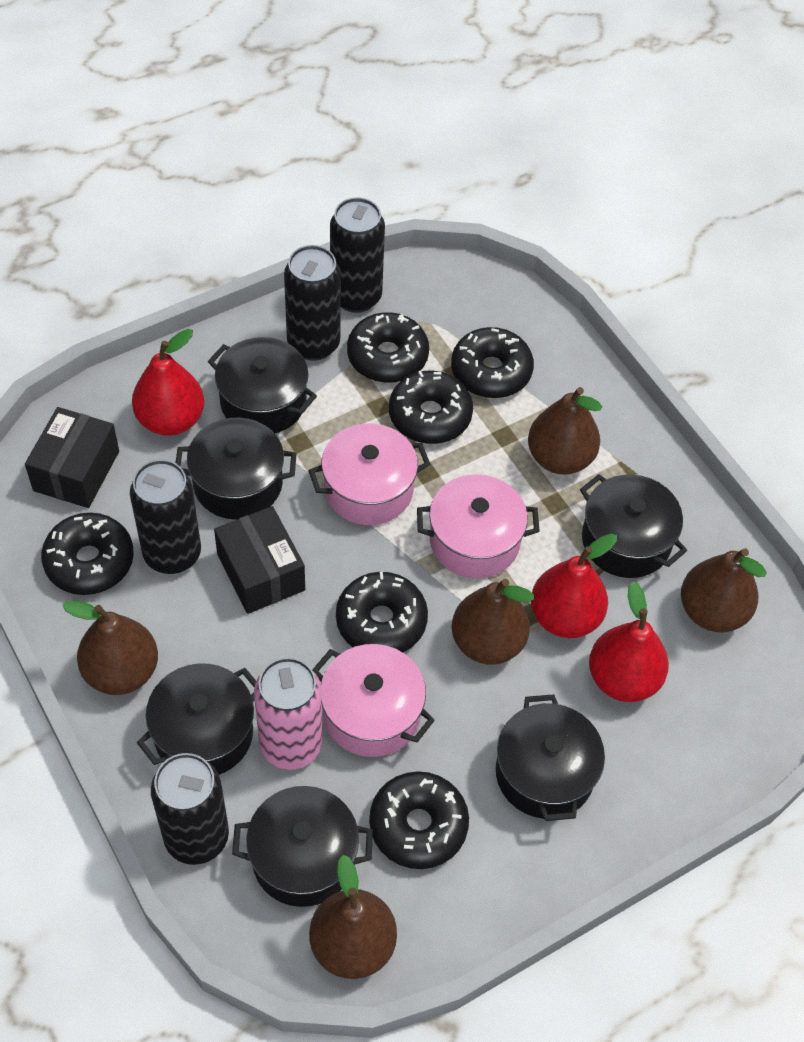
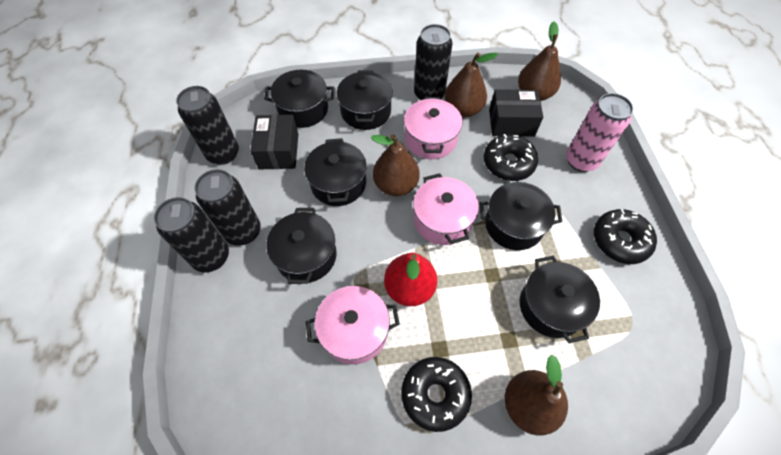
black donut: [41,513,134,595] [336,572,428,652] [347,312,429,383] [369,771,469,869] [389,371,473,444] [451,327,534,398] = 6 -> [401,357,472,432] [484,134,538,181] [594,209,657,264] = 3
brown pear: [62,601,158,695] [309,855,397,979] [452,579,534,665] [528,387,602,475] [681,548,767,632] = 5 -> [371,134,420,196] [444,53,498,117] [505,354,568,436] [518,22,561,101] = 4
red pear: [132,329,204,436] [531,534,617,638] [589,581,669,702] = 3 -> [384,253,437,306] = 1

